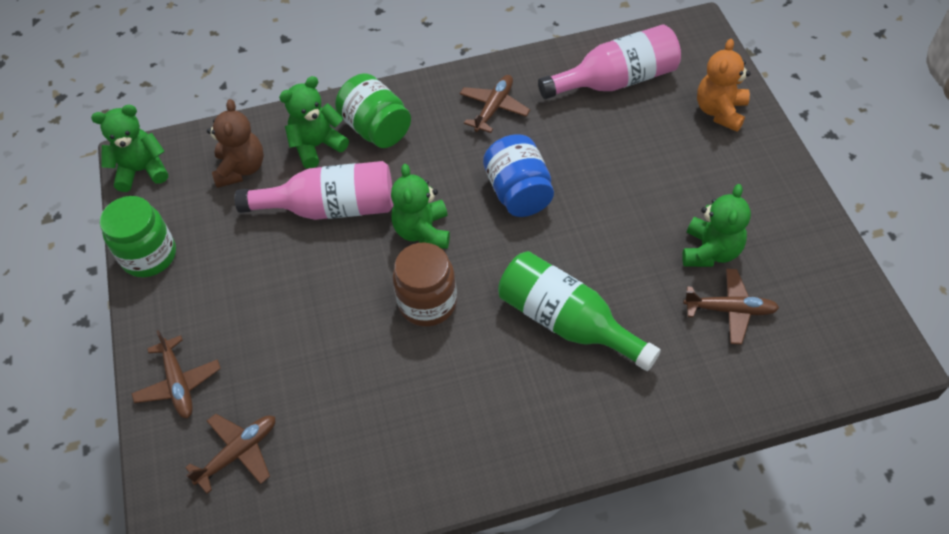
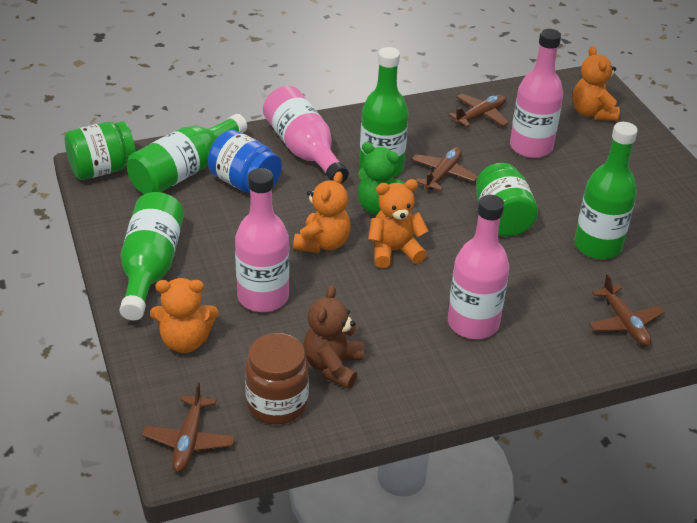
green bottle: [498,251,661,371] = 1 -> [119,192,184,321] [127,114,247,194] [359,47,408,178] [574,122,638,259] = 4
green teddy bear: [91,105,168,192] [279,76,349,169] [391,164,450,249] [682,184,751,267] = 4 -> [358,142,405,215] = 1
orange teddy bear: [697,39,751,132] = 1 -> [150,278,218,353] [293,171,351,253] [368,179,428,268] [573,46,620,121] = 4
pink bottle: [235,161,393,220] [538,24,681,99] = 2 -> [235,168,289,312] [263,86,349,184] [448,195,509,339] [510,29,563,158] = 4

